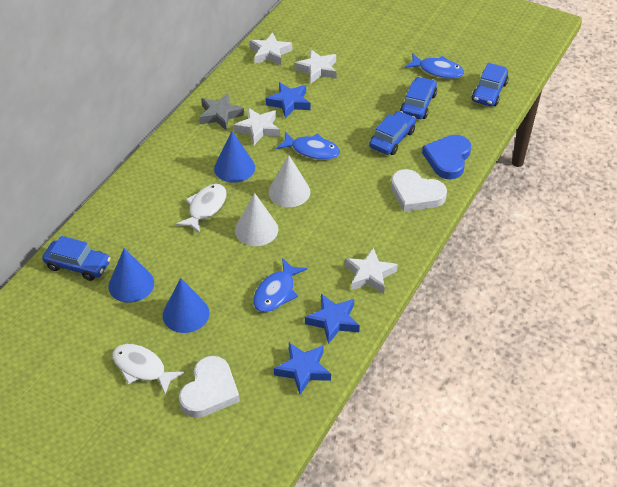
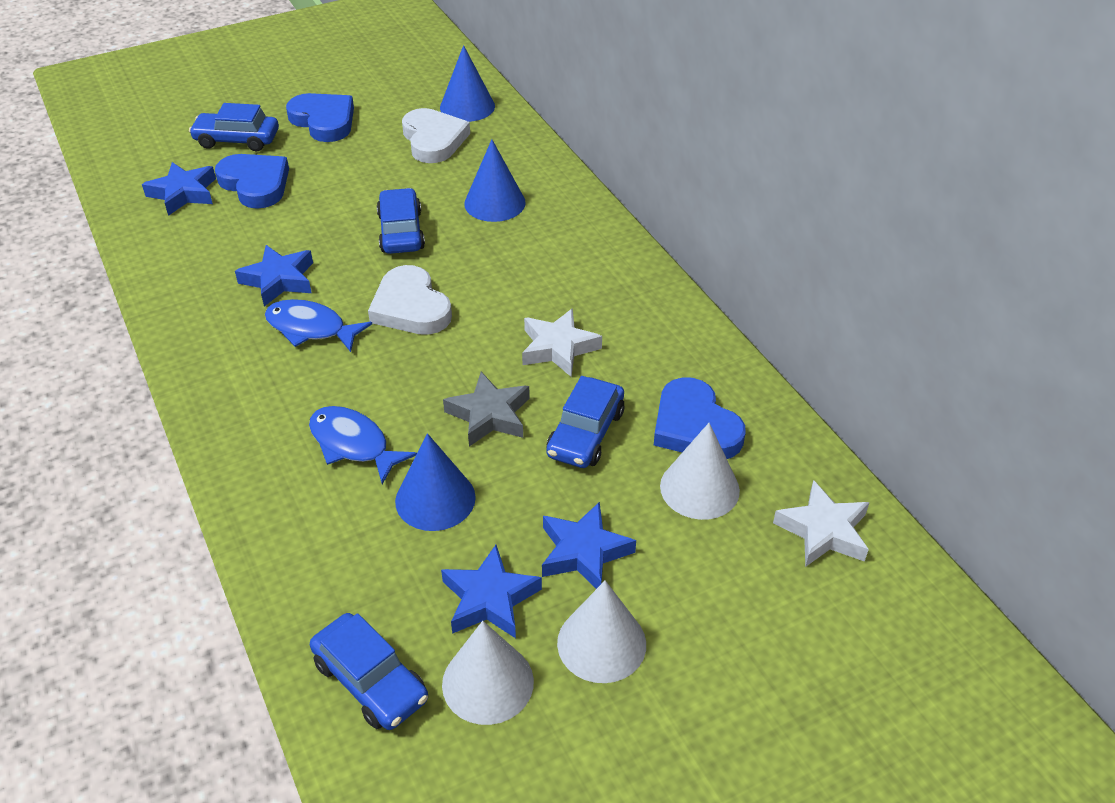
blue fish: [253,258,307,312] [276,132,340,160] [405,53,464,79] = 3 -> [265,299,372,352] [309,406,417,484] = 2
blue heart: [422,135,471,179] = 1 -> [215,154,289,209] [286,93,354,142] [654,377,746,459] = 3
blue star: [266,82,311,119] [274,343,331,395] [305,294,360,344] = 3 -> [142,162,216,216] [235,245,313,307] [441,545,542,638] [542,502,636,589] = 4
white cone: [235,193,278,246] [268,155,311,207] = 2 -> [442,621,534,725] [557,580,646,683] [660,423,740,520] = 3
white fish: [112,344,184,394] [176,184,227,234] = 2 -> none = 0
white star: [234,108,280,145] [250,33,292,65] [295,49,337,84] [345,248,398,294] = 4 -> [522,308,602,377] [773,480,870,567] = 2

